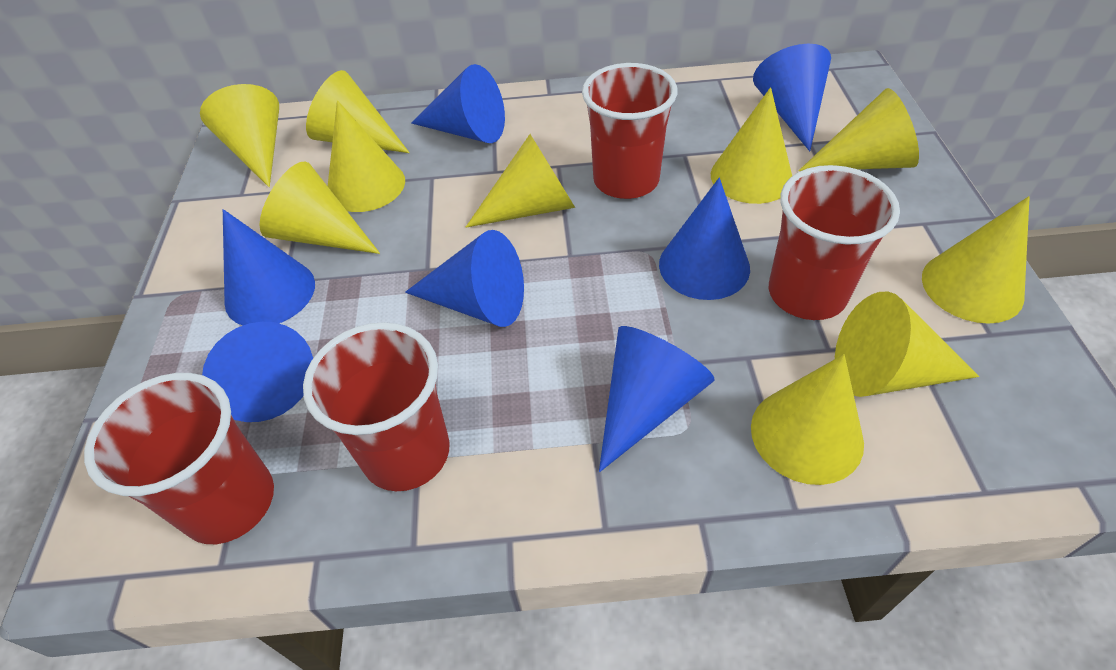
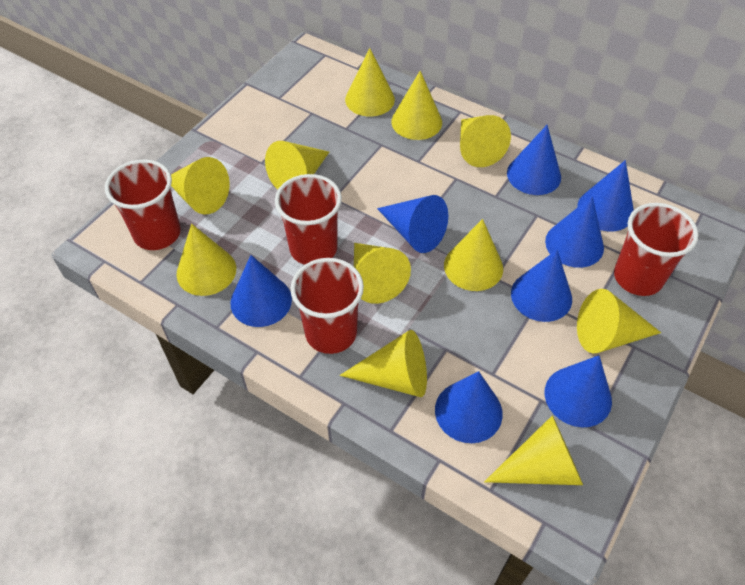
blue cone: [202,322,313,422] [223,209,315,326] [405,230,524,327] [411,64,505,143] [599,326,715,472] [659,178,750,300] [753,44,831,151] = 7 -> [230,255,292,327] [377,195,448,253] [435,371,503,443] [507,125,561,195] [511,250,572,322] [545,196,604,268] [545,355,612,427] [577,160,634,232] = 8
yellow cone: [200,84,279,187] [260,161,380,254] [306,70,410,153] [328,100,405,212] [466,134,575,228] [711,87,792,204] [751,354,864,485] [799,88,919,171] [835,292,979,397] [922,196,1030,324] = 10 -> [171,157,230,214] [176,224,236,296] [265,141,329,189] [340,330,427,397] [345,48,395,117] [354,243,411,304] [391,71,442,140] [444,219,503,291] [460,115,511,167] [484,415,583,485] [577,289,661,353] = 11

